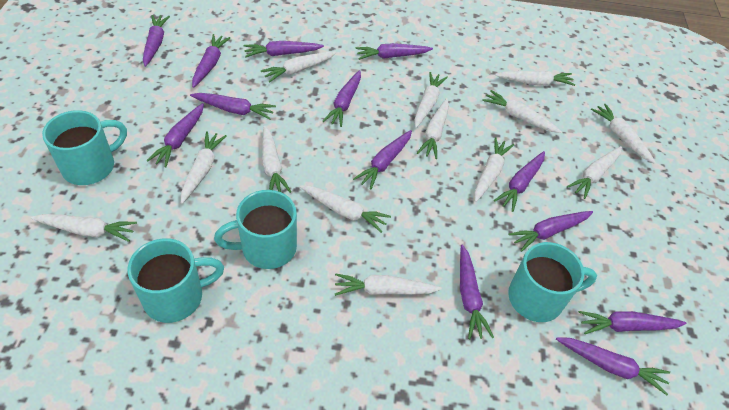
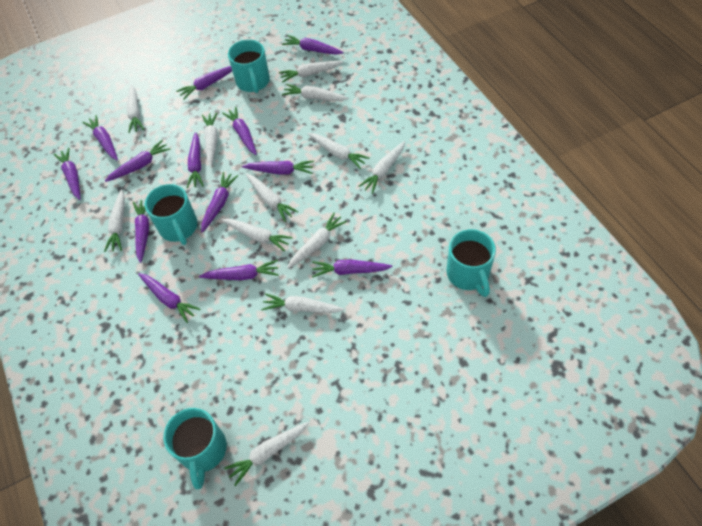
white carrot: [31,214,137,242] [181,131,227,204] [261,51,336,83] [262,125,291,193] [300,185,391,233] [335,273,442,296] [414,72,448,128] [417,98,449,159] [474,137,514,202] [482,90,562,133] [495,71,575,86] [567,146,622,199] [591,104,656,164] = 13 -> [104,189,125,252] [127,84,144,133] [202,112,218,166] [222,219,293,252] [224,422,309,486] [246,174,298,222] [261,293,344,313] [279,61,343,83] [282,84,349,101] [287,213,347,269] [308,133,370,169] [359,141,405,194] = 12

